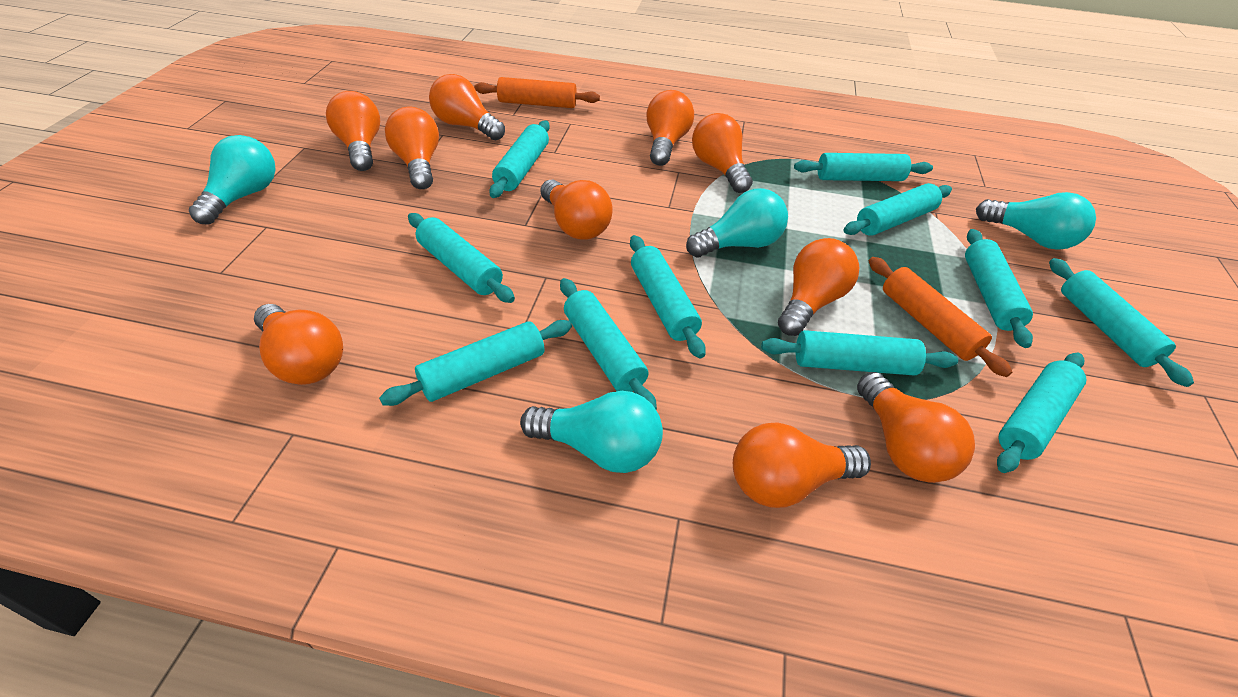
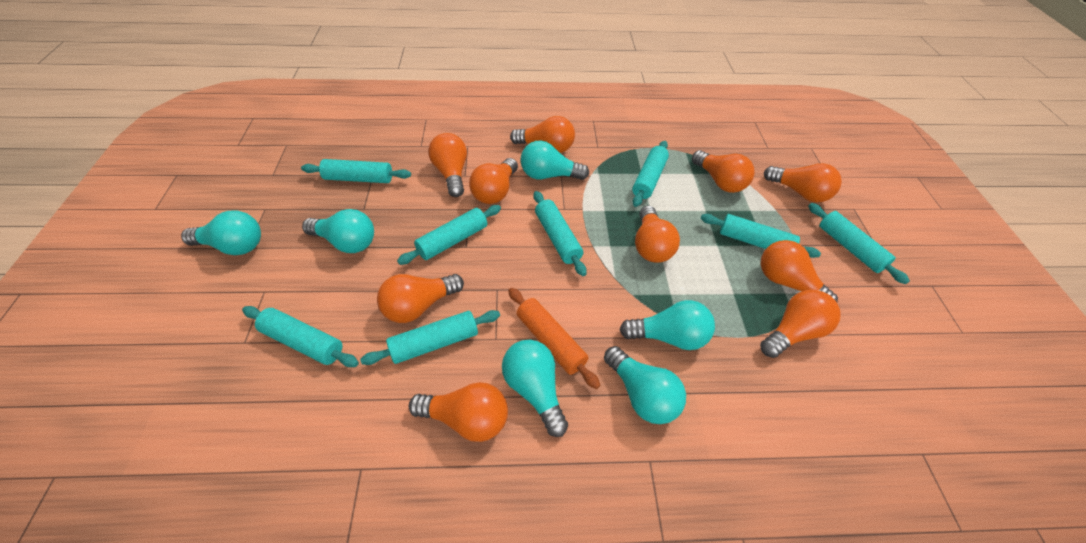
orange rolling pin: [474,77,600,108] [869,257,1012,377] = 2 -> [508,288,600,389] = 1
turquoise light bulb: [189,135,275,225] [520,391,663,473] [686,188,788,257] [976,192,1096,250] = 4 -> [181,210,261,255] [302,209,374,253] [502,340,568,437] [520,141,589,180] [604,346,686,424] [620,300,715,350] = 6
turquoise rolling pin: [379,320,572,406] [408,213,515,303] [489,121,550,198] [560,278,657,410] [630,235,706,358] [761,330,958,376] [794,153,933,181] [844,183,952,236] [965,229,1033,348] [997,353,1086,473] [1049,258,1194,387] = 11 -> [242,306,359,367] [301,159,411,183] [360,310,500,365] [397,205,501,265] [534,191,587,276] [632,141,669,207] [700,214,821,258] [808,203,910,284] = 8

